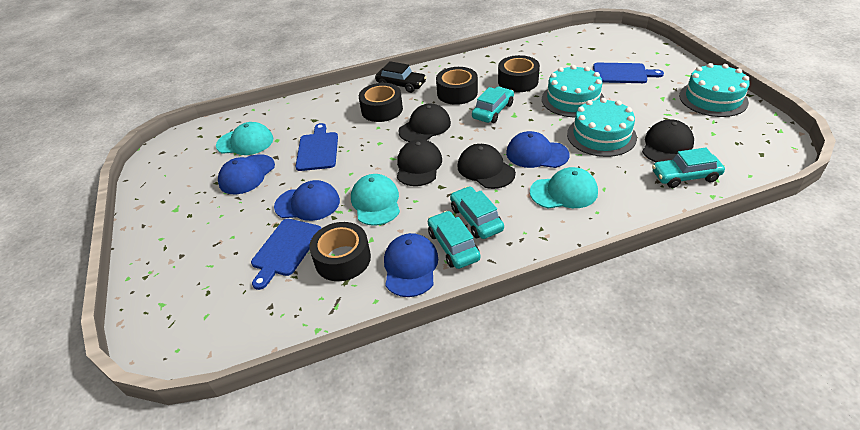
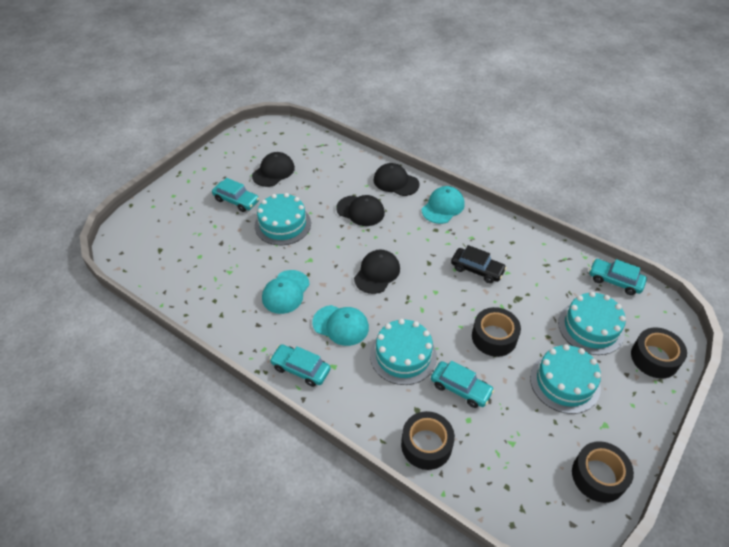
blue cap: [218,154,275,194] [274,180,340,221] [384,233,438,297] [506,131,570,168] = 4 -> none = 0
blue cutting board: [251,219,321,290] [295,123,338,171] [593,63,664,83] = 3 -> none = 0
turquoise cake: [542,65,604,117] [567,98,637,157] [679,63,750,117] = 3 -> [255,193,311,245] [370,319,437,385] [530,344,601,414] [558,292,626,355] = 4

